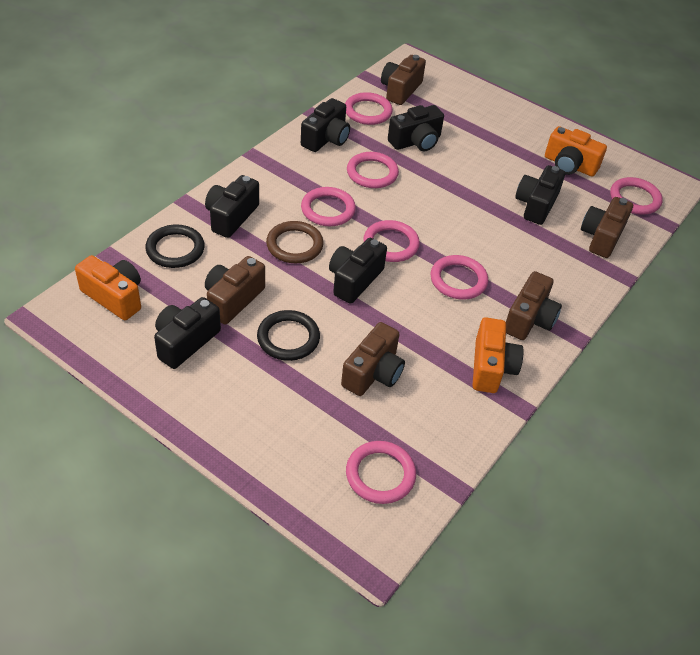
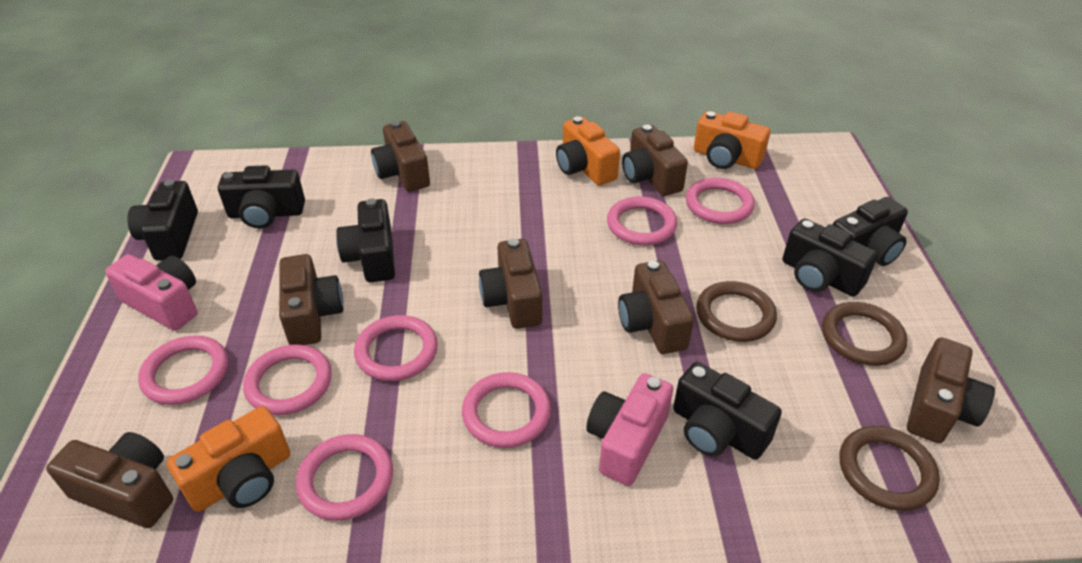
black ring: [145,224,205,268] [257,310,320,361] = 2 -> none = 0
brown camera: [205,256,265,325] [341,322,405,396] [381,55,426,105] [506,271,562,340] [581,197,633,258] = 5 -> [46,432,173,528] [279,254,343,345] [371,121,430,191] [479,239,542,329] [618,260,694,354] [622,125,688,196] [907,337,995,443] = 7
brown ring: [266,221,324,263] = 1 -> [696,281,777,342] [822,302,907,366] [840,426,940,511] = 3
pink camera: none = 0 -> [105,254,197,331] [586,373,673,486] = 2

